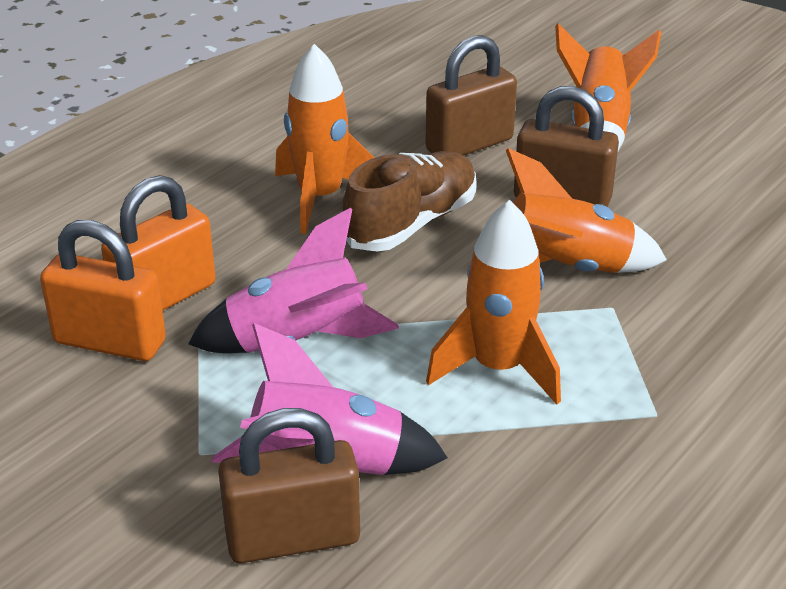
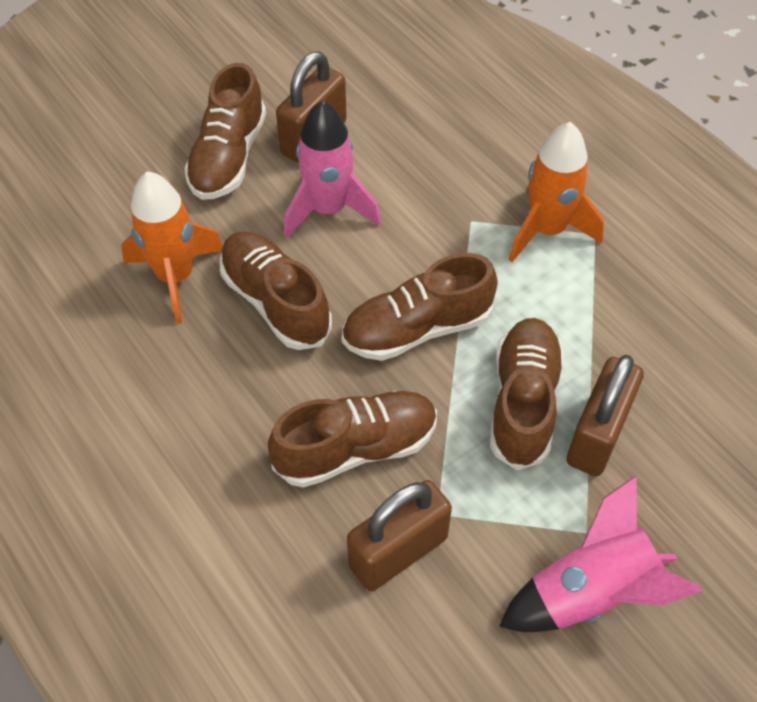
brown shoe: [343,151,477,252] = 1 -> [184,63,266,200] [220,232,332,350] [268,391,437,488] [341,253,498,361] [490,318,564,470] = 5
orange padlock: [40,220,166,361] [101,175,216,310] = 2 -> none = 0
orange rocket: [275,44,375,234] [426,200,561,404] [506,148,667,273] [555,23,661,151] = 4 -> [121,171,223,324] [509,122,604,262] = 2

